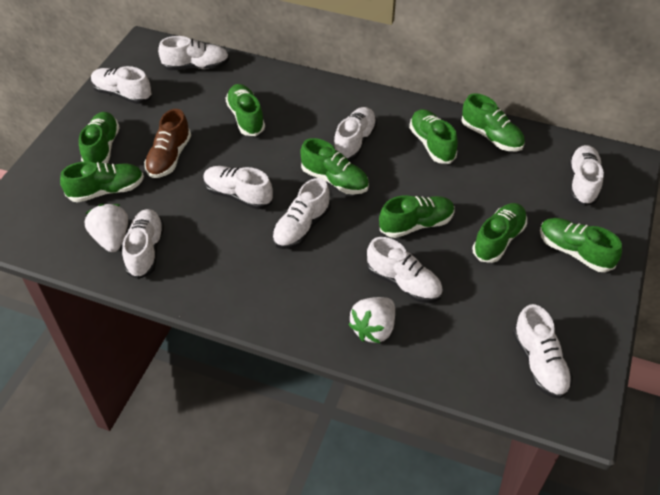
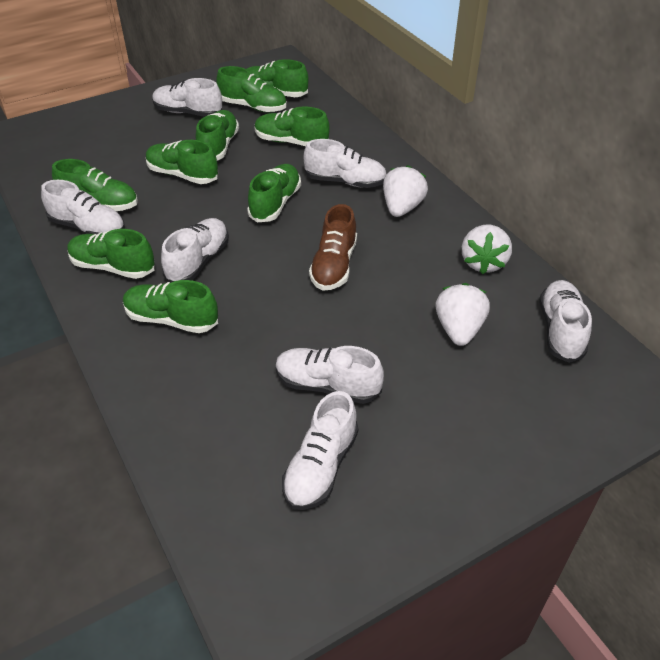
white shoe: [91,66,152,104] [122,209,164,279] [158,36,229,70] [203,166,273,209] [272,178,331,249] [333,107,377,160] [367,237,443,303] [513,304,573,399] [569,145,604,206] = 9 -> [41,180,125,234] [152,78,222,117] [161,218,229,283] [276,346,384,404] [282,391,358,510] [304,139,387,188] [539,280,592,363] = 7
white strawberry: [85,204,128,252] [348,297,395,343] = 2 -> [383,165,428,217] [435,283,490,346] [462,225,512,274] = 3

